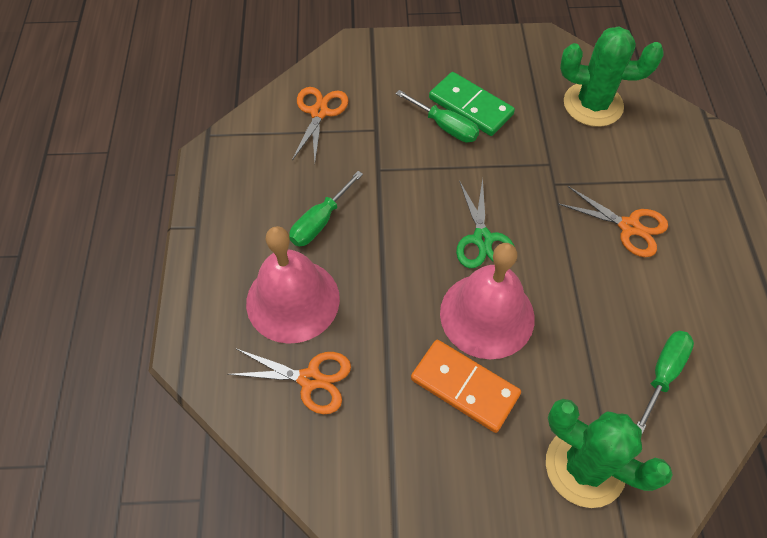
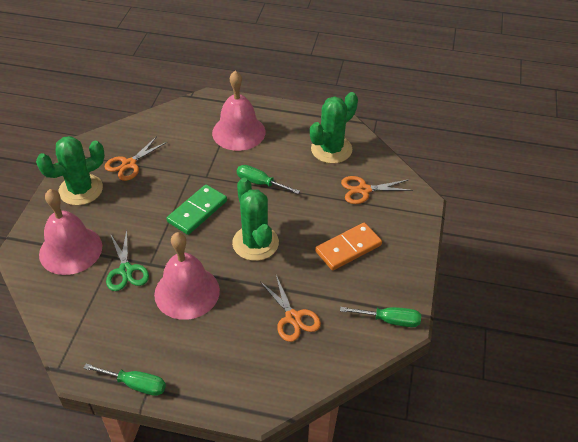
green cactus: [546,399,673,508] [560,27,664,127] = 2 -> [36,136,105,205] [232,178,279,261] [310,92,358,164] = 3
pink bell: [246,226,340,344] [440,243,535,359] = 2 -> [39,189,102,275] [154,232,220,320] [212,71,266,151] = 3

